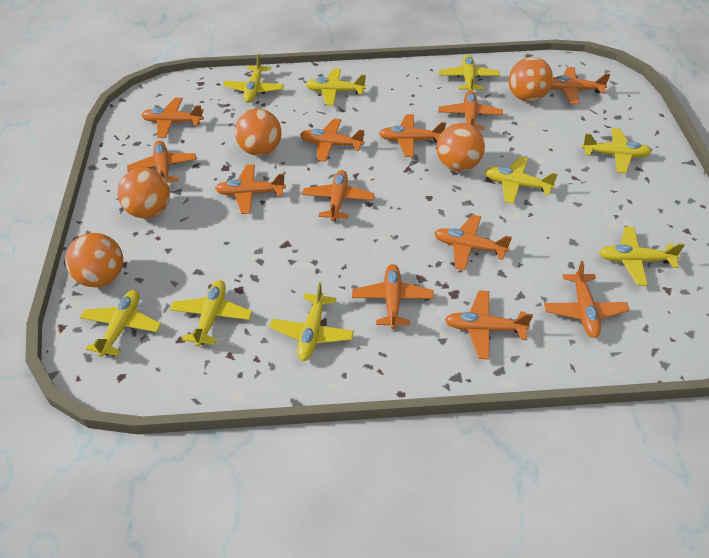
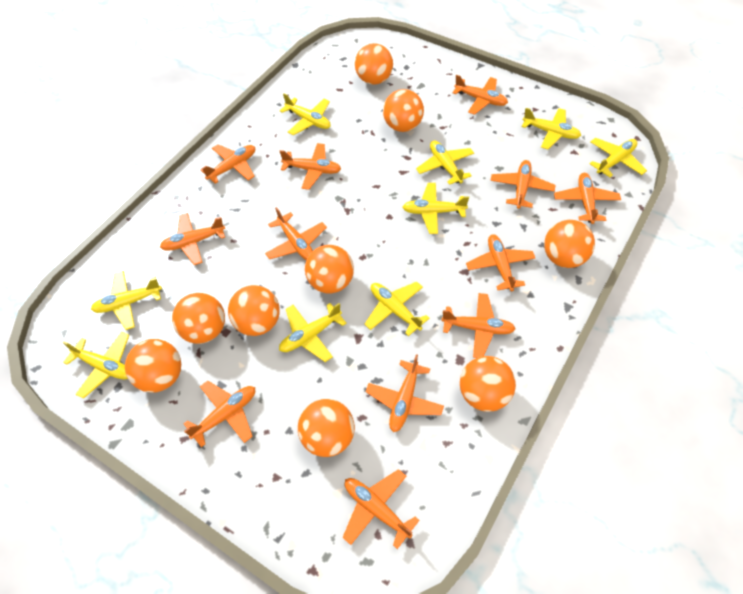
orange ball: [65,233,123,287] [118,168,170,219] [235,108,282,156] [437,123,485,171] [509,57,553,102] = 5 -> [125,339,181,393] [172,293,225,344] [228,285,280,336] [298,399,355,457] [305,245,354,293] [355,43,393,85] [383,89,424,132] [460,356,516,412] [544,220,595,268] = 9

